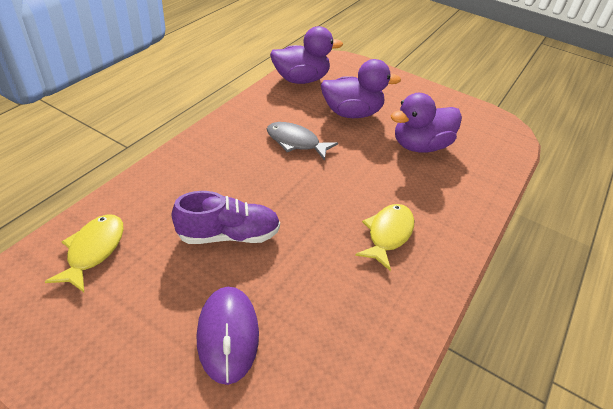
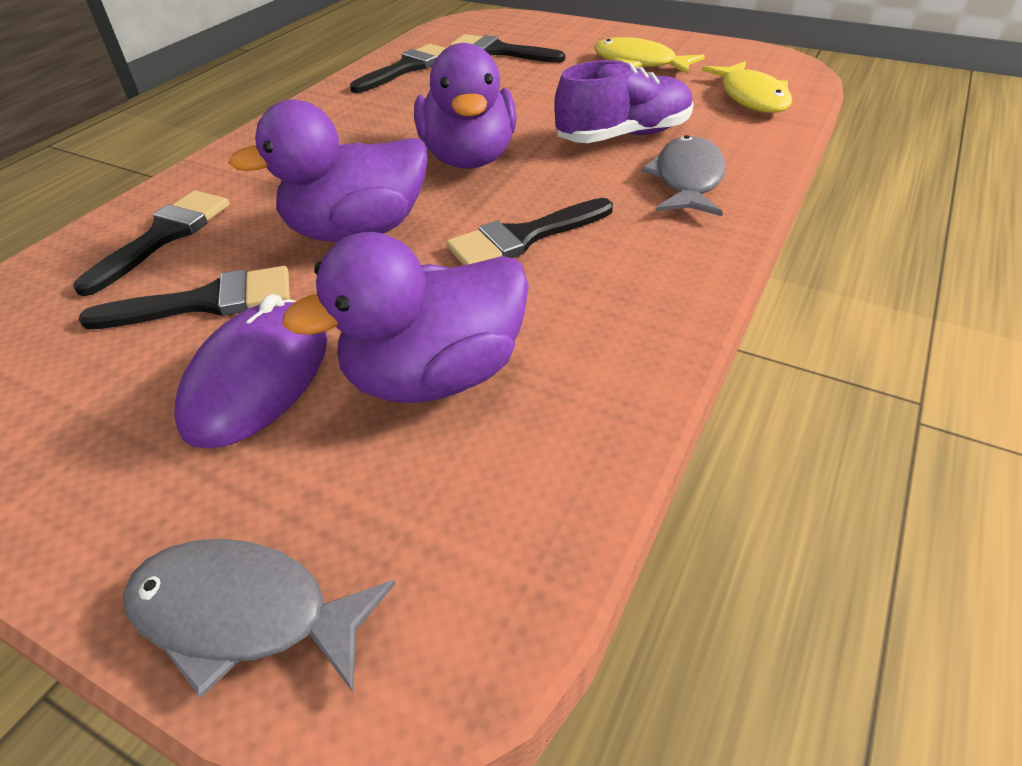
black brush: none = 0 -> [74,191,230,296] [78,266,290,329] [350,44,446,93] [446,198,613,265] [450,34,565,63] = 5
grey fish: [267,122,338,161] = 1 -> [123,539,396,698] [641,135,726,216] = 2

